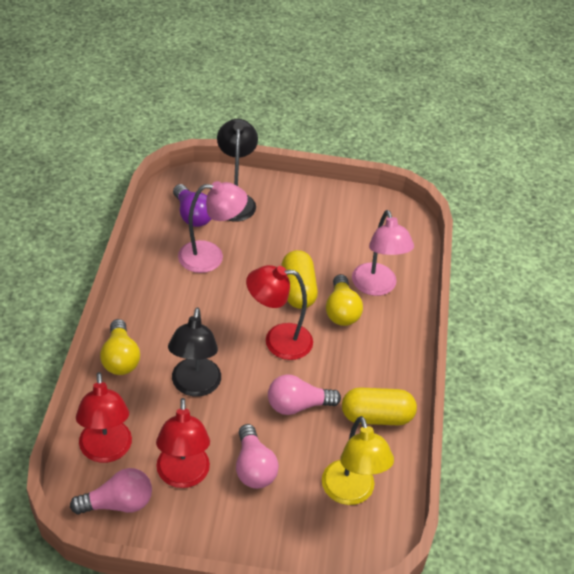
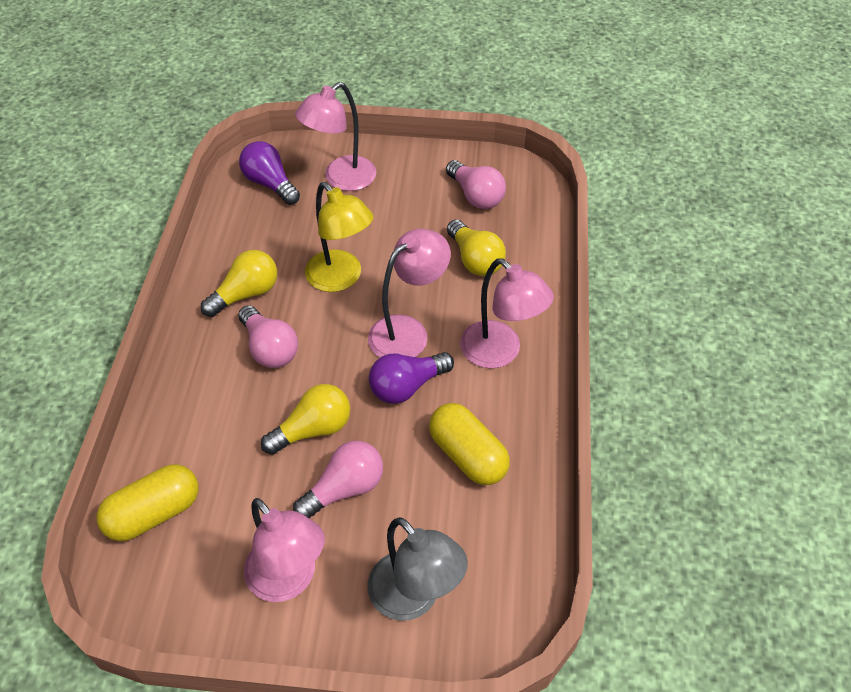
black lamp: [168,307,221,397] [217,119,258,222] = 2 -> none = 0
grey lamp: none = 0 -> [367,517,468,621] = 1
pink lamp: [178,181,248,273] [352,210,414,296] = 2 -> [244,498,325,602] [295,82,376,191] [368,229,451,357] [460,258,554,368] = 4
purple light bulb: [173,184,211,227] = 1 -> [239,141,300,205] [369,352,454,404] = 2
red lamp: [76,372,132,463] [156,398,210,488] [246,265,313,360] = 3 -> none = 0
yellow light bulb: [100,319,140,375] [326,274,363,326] = 2 -> [201,250,277,317] [261,384,350,455] [447,220,506,276] = 3

